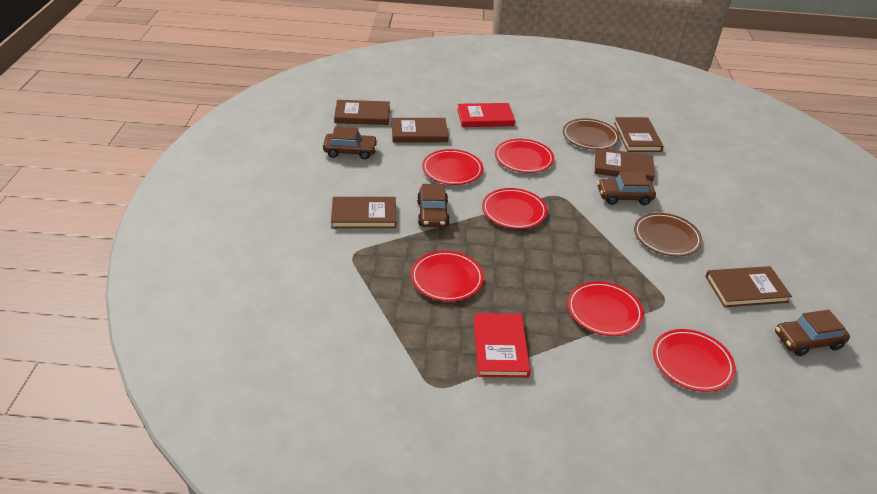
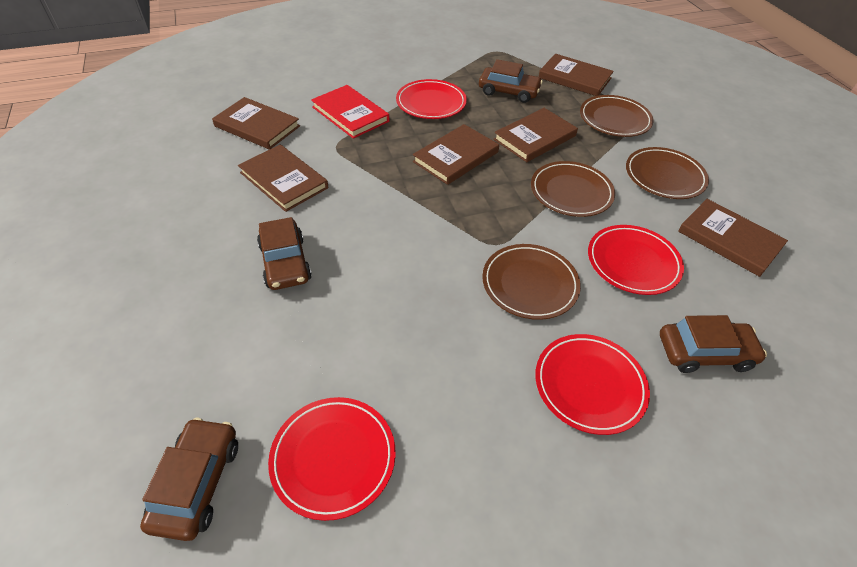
brown plate: [563,118,620,150] [634,213,702,256] = 2 -> [482,244,581,320] [531,161,615,217] [580,95,654,137] [626,147,709,199] = 4
red book: [457,103,515,127] [474,313,531,378] = 2 -> [311,85,389,139] = 1
red plate: [411,251,484,302] [422,149,483,185] [482,188,547,229] [495,139,554,173] [567,281,644,336] [653,329,736,392] = 6 -> [268,397,396,521] [396,79,467,119] [535,334,650,435] [588,225,684,295] = 4

